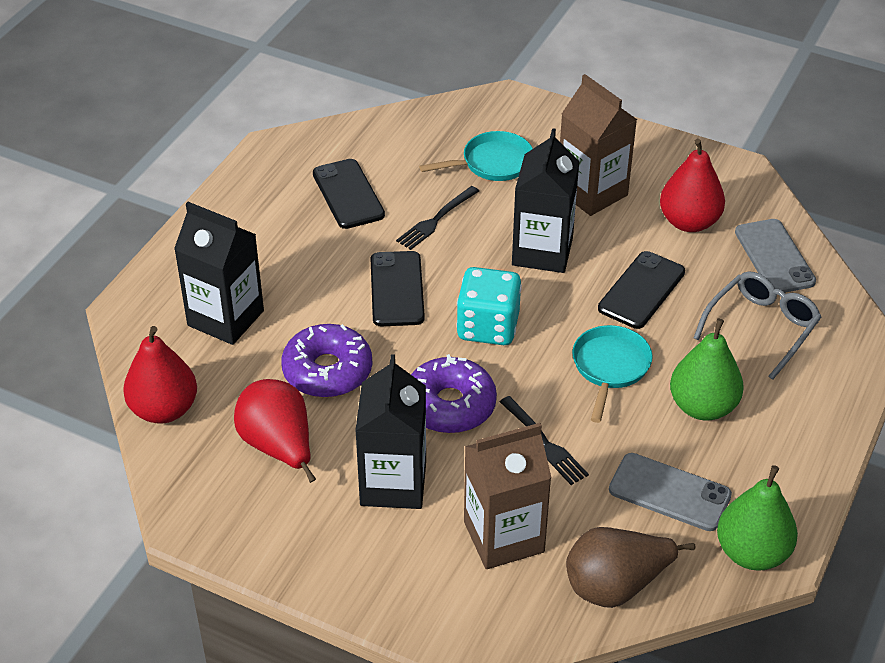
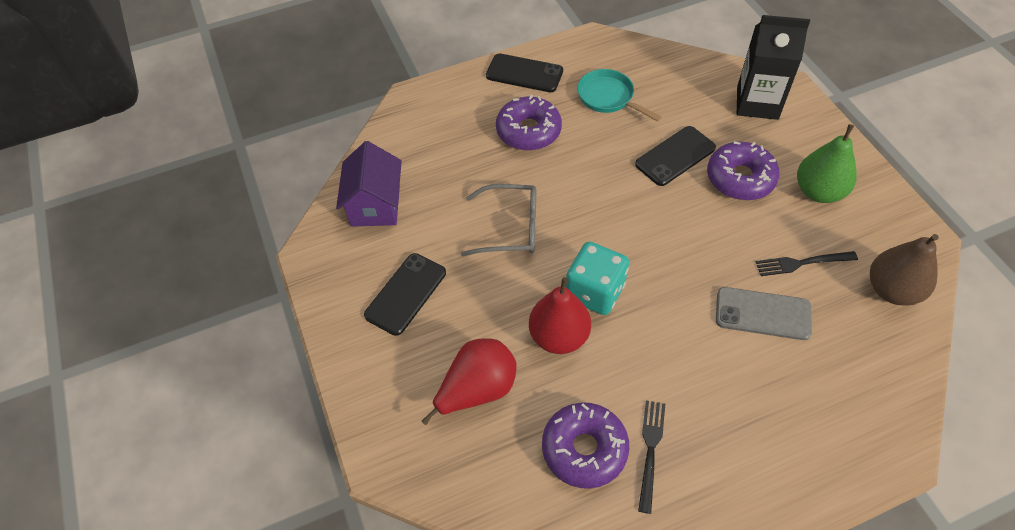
black carton: [174,202,264,345] [355,354,426,509] [512,128,579,273] = 3 -> [737,15,810,120] = 1
brown carton: [464,423,552,569] [560,74,637,216] = 2 -> none = 0
green pear: [670,319,744,421] [717,465,798,571] = 2 -> [797,124,857,203] = 1
grey phone: [609,453,732,531] [735,219,816,293] = 2 -> [716,287,812,340] = 1
purple donut: [281,324,372,398] [411,354,497,433] = 2 -> [496,95,562,151] [542,402,629,489] [707,141,780,200] = 3
purple house: none = 0 -> [336,141,402,227] = 1
red pear: [123,326,197,424] [234,379,316,483] [660,139,725,232] = 3 -> [421,338,517,425] [529,277,591,354] = 2
turquoise pan: [419,131,533,181] [572,325,653,423] = 2 -> [577,69,662,122] = 1

